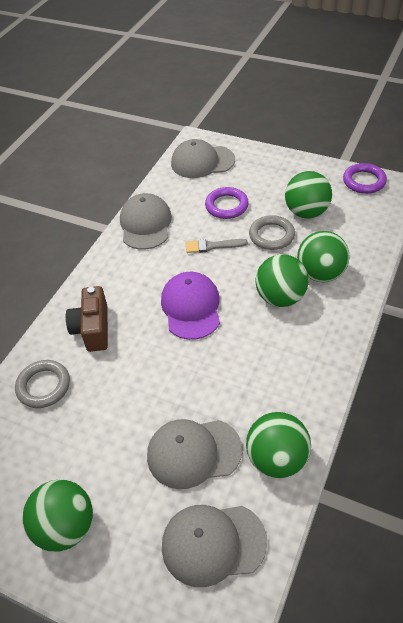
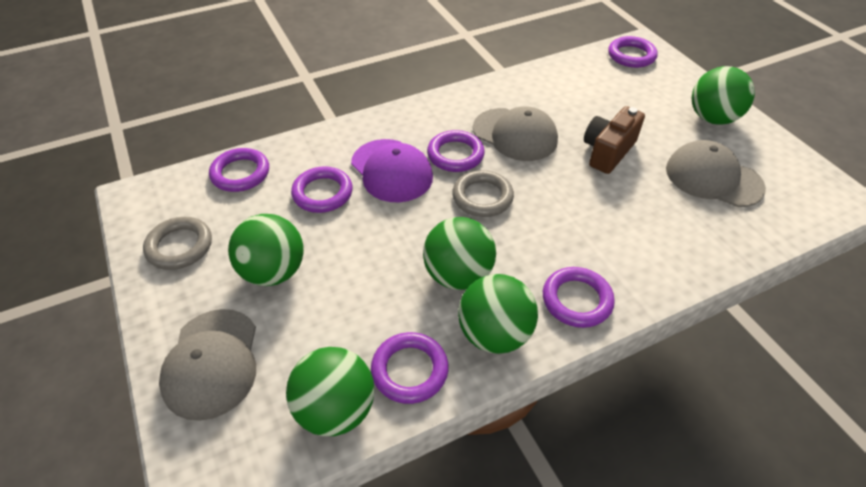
grey brush: [186,239,248,253] = 1 -> none = 0
grey cap: [120,193,172,250] [147,419,242,489] [162,505,267,587] [171,139,235,178] = 4 -> [159,309,256,421] [473,106,558,161] [666,140,766,207] = 3
purple ring: [205,187,249,219] [343,163,387,194] = 2 -> [209,148,269,192] [291,166,353,213] [371,332,448,404] [427,130,485,172] [543,267,615,328] [608,36,658,68] = 6

